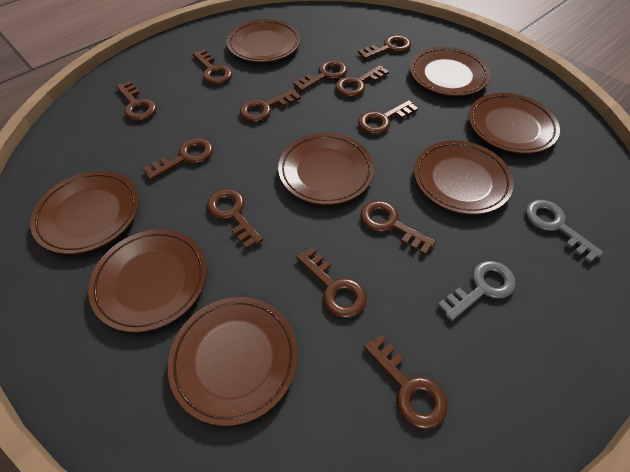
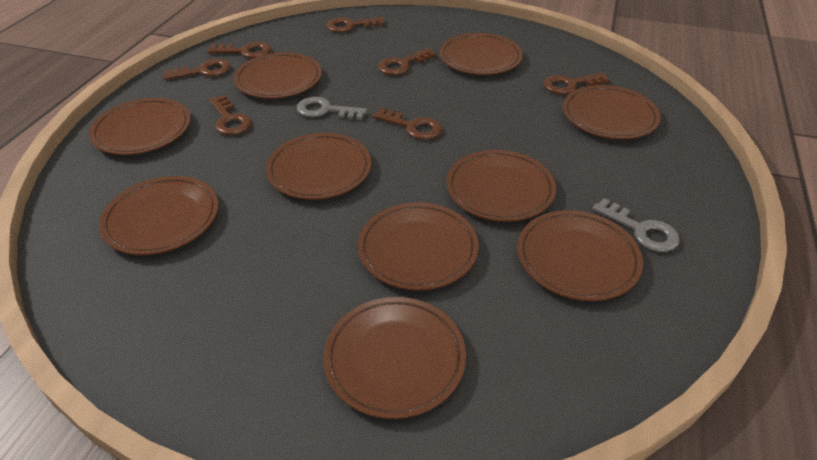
brown key: [116,81,156,121] [143,138,213,180] [193,49,232,84] [207,189,263,249] [240,89,301,122] [293,60,347,92] [296,247,367,318] [335,65,389,97] [358,35,411,60] [358,100,418,134] [361,200,436,255] [364,334,448,429] = 12 -> [163,59,231,80] [208,42,271,58] [209,95,251,135] [327,17,385,33] [373,107,442,140] [378,48,436,75] [544,72,610,94] = 7
brown plate: [30,171,139,254] [88,229,207,333] [168,297,298,426] [226,19,300,62] [278,133,374,205] [410,47,490,96] [414,140,514,215] [468,93,560,154] = 8 -> [89,98,191,155] [99,176,218,255] [234,52,322,99] [266,133,371,200] [323,297,466,419] [358,202,478,290] [439,33,523,75] [446,150,556,222] [517,210,643,301] [563,85,661,139] = 10

